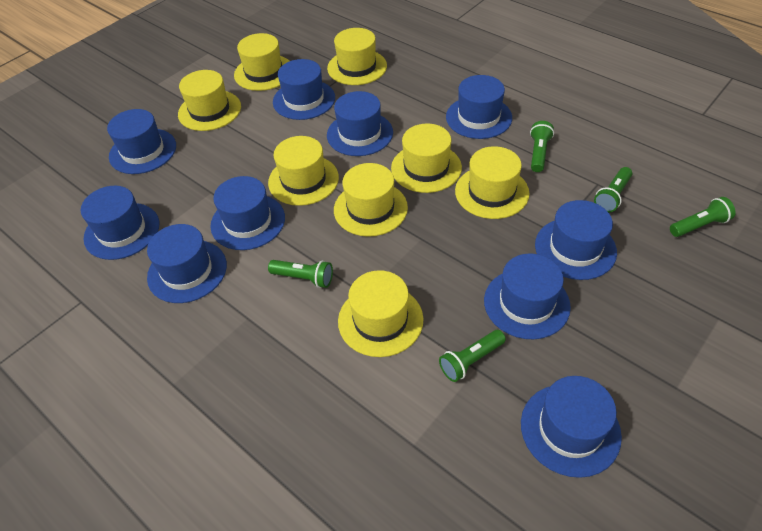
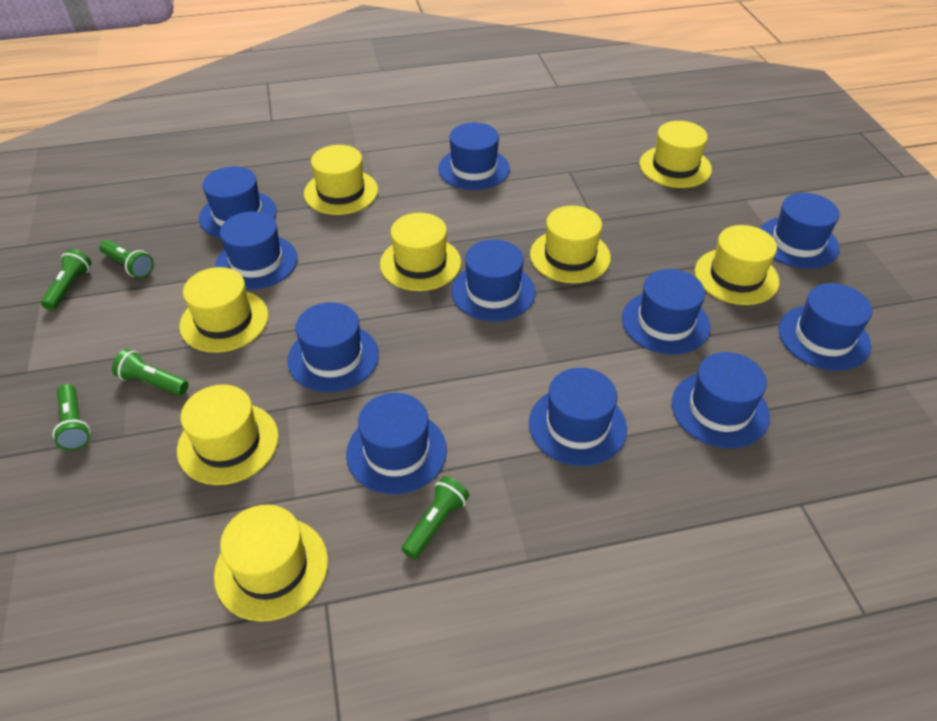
blue hat: [81,186,159,260] [107,109,176,174] [147,224,227,303] [210,176,285,250] [273,59,335,120] [327,91,393,156] [446,75,512,139] [484,253,571,339] [521,376,622,478] [535,200,617,280] = 10 -> [199,166,277,238] [215,211,298,290] [287,302,379,392] [346,393,447,494] [438,123,510,190] [451,239,536,321] [529,368,627,466] [622,269,710,354] [672,352,770,448] [760,193,840,269] [779,283,872,371] = 11

